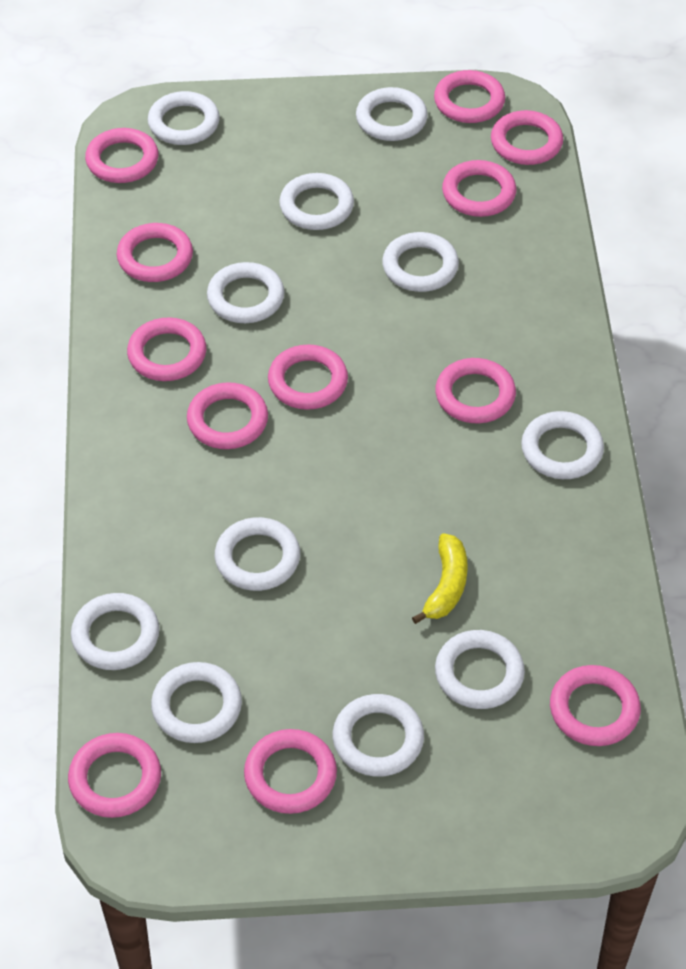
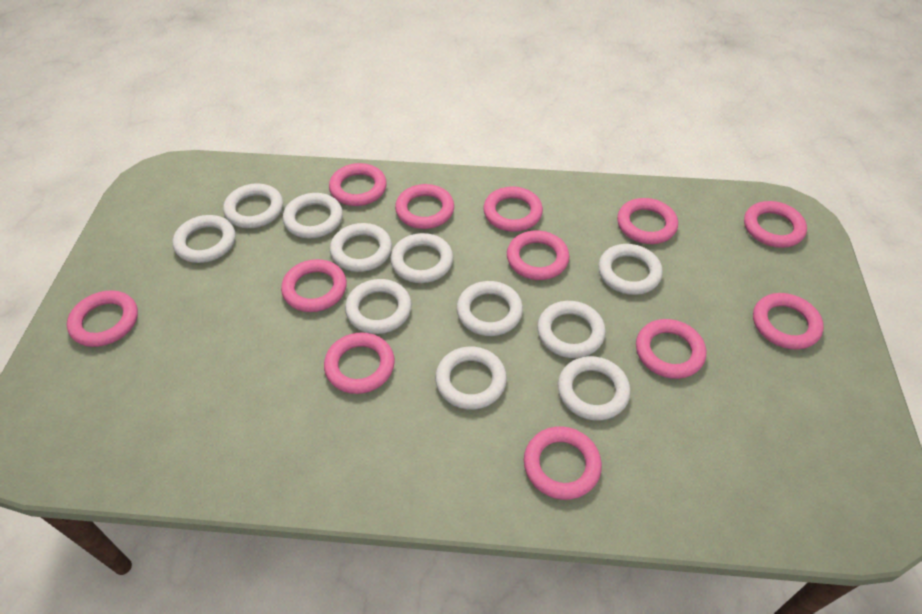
yellow banana: [412,533,468,624] = 1 -> none = 0

